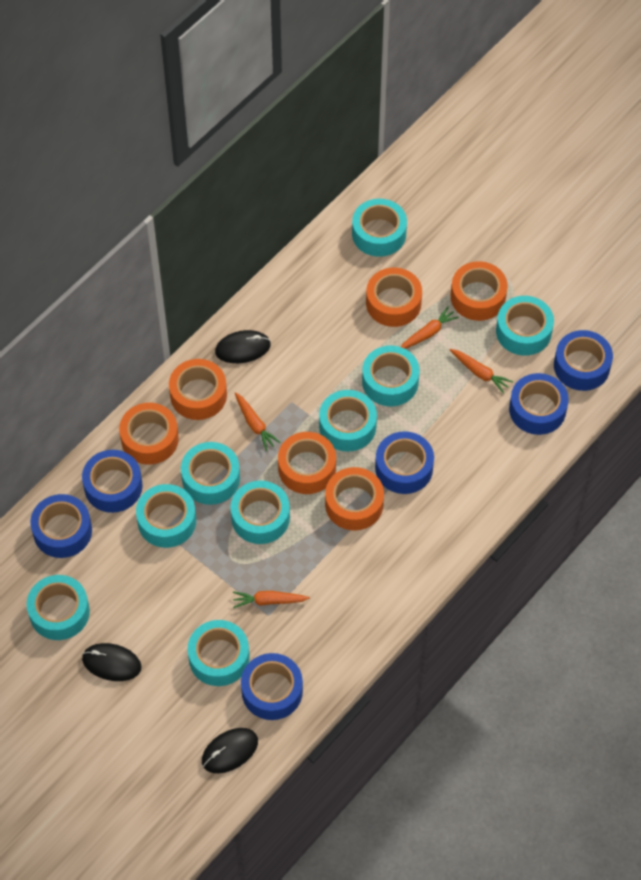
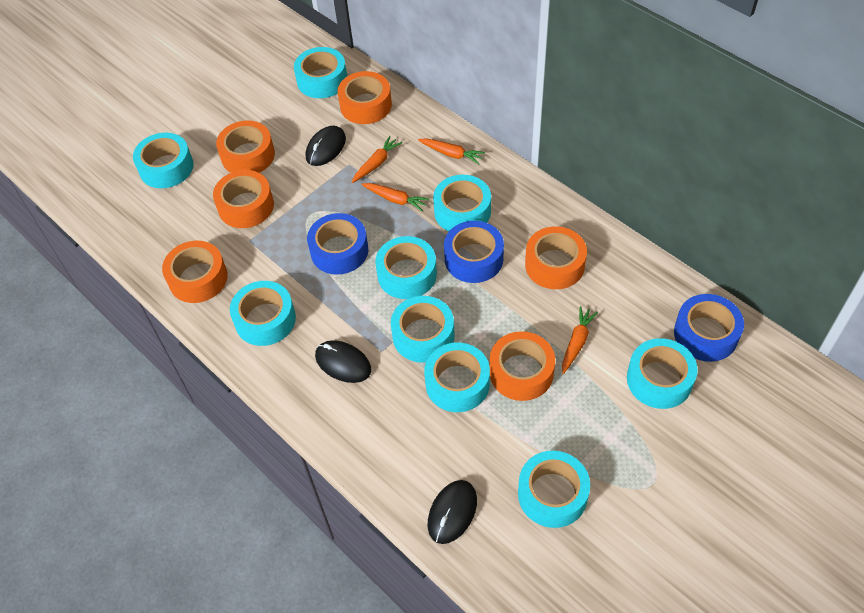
blue tape: [30,494,92,558] [82,450,143,513] [241,653,303,720] [375,431,434,494] [509,373,569,435] [554,330,613,391] = 6 -> [307,213,368,275] [444,221,504,283] [674,294,744,362] = 3

